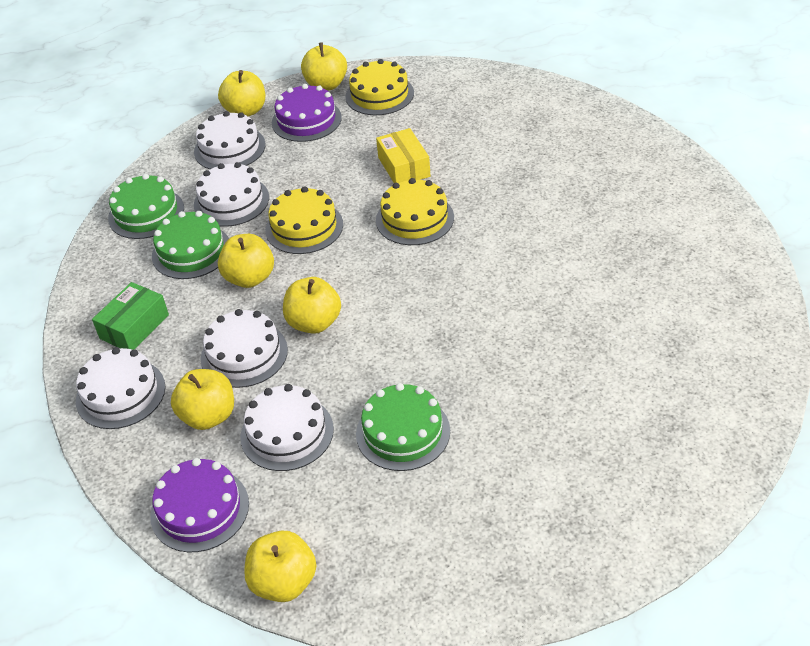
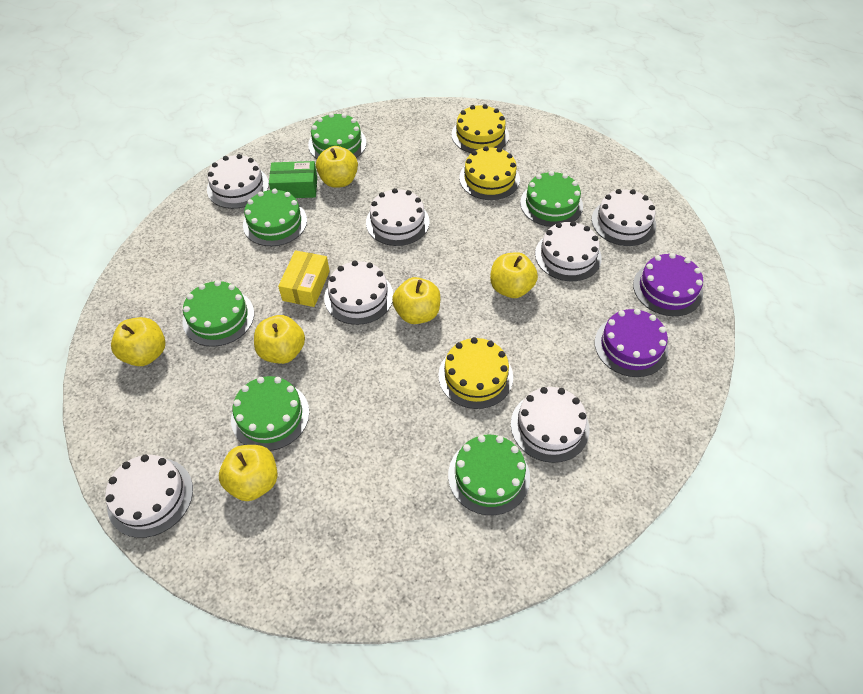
green cake: [108,174,184,239] [152,211,229,279] [356,383,450,471] = 3 -> [182,280,254,347] [231,376,309,451] [243,189,307,246] [308,113,367,159] [448,435,530,515] [520,171,583,227] = 6
white cake: [76,347,165,429] [194,111,266,169] [194,162,269,227] [201,309,288,388] [240,384,334,471] = 5 -> [105,455,193,538] [207,154,269,209] [324,261,393,325] [366,188,429,246] [511,387,590,463] [535,221,602,281] [592,189,656,246] = 7

